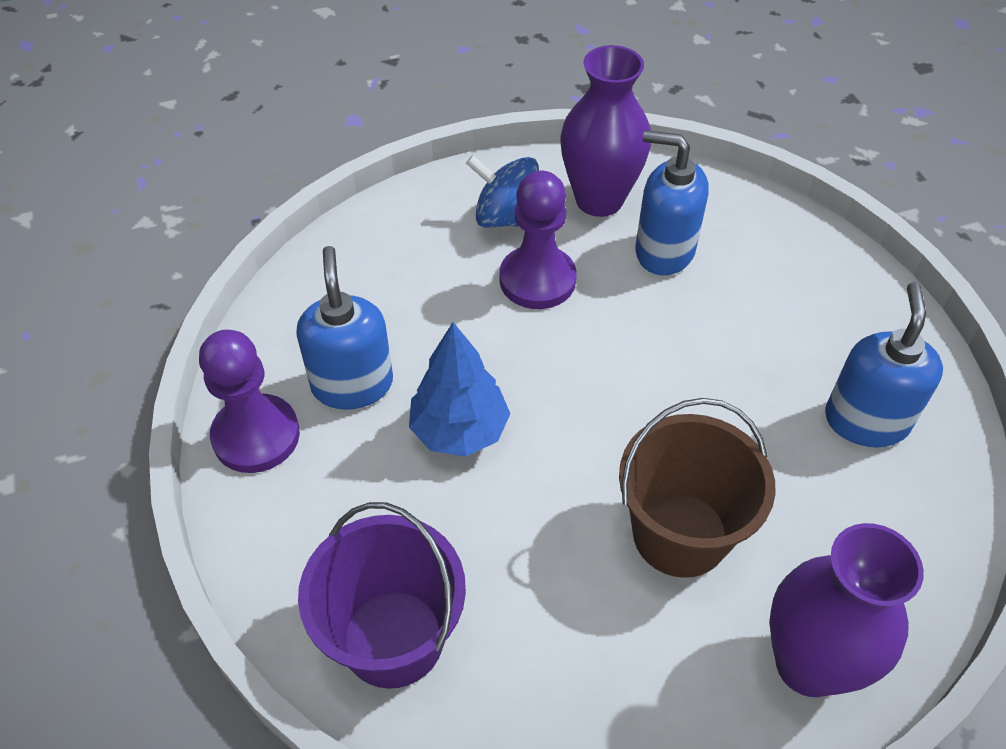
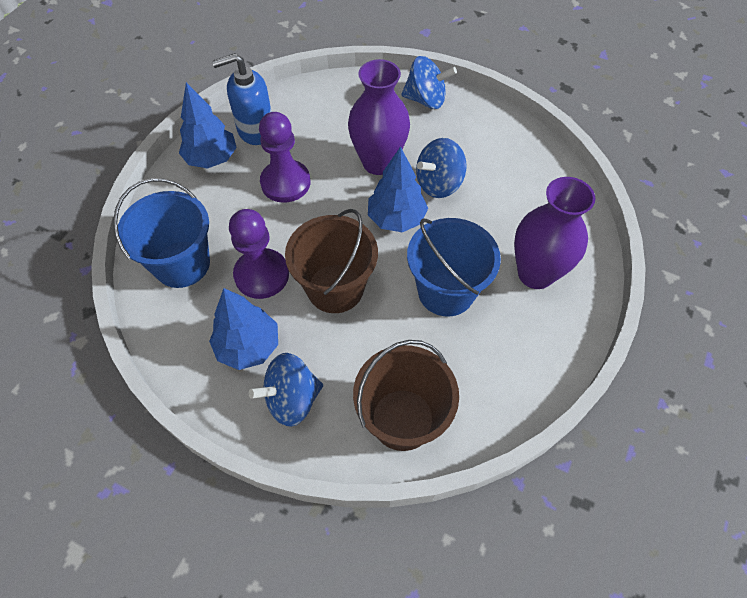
blue bucket: none = 0 -> [113,178,210,288] [407,218,501,317] = 2
blue soap dispenser: [296,246,393,410] [635,130,709,275] [825,282,943,447] = 3 -> [212,53,272,145] = 1
blue spinning top: [466,155,539,227] = 1 -> [249,353,323,427] [401,56,457,109] [416,138,466,198] = 3
blue tree: [409,322,510,457] = 1 -> [179,82,237,169] [209,288,278,370] [368,146,428,232] = 3
brown bucket: [619,398,776,578] = 1 -> [285,209,378,313] [353,340,459,451] = 2
purple bucket: [298,502,466,689] = 1 -> none = 0

